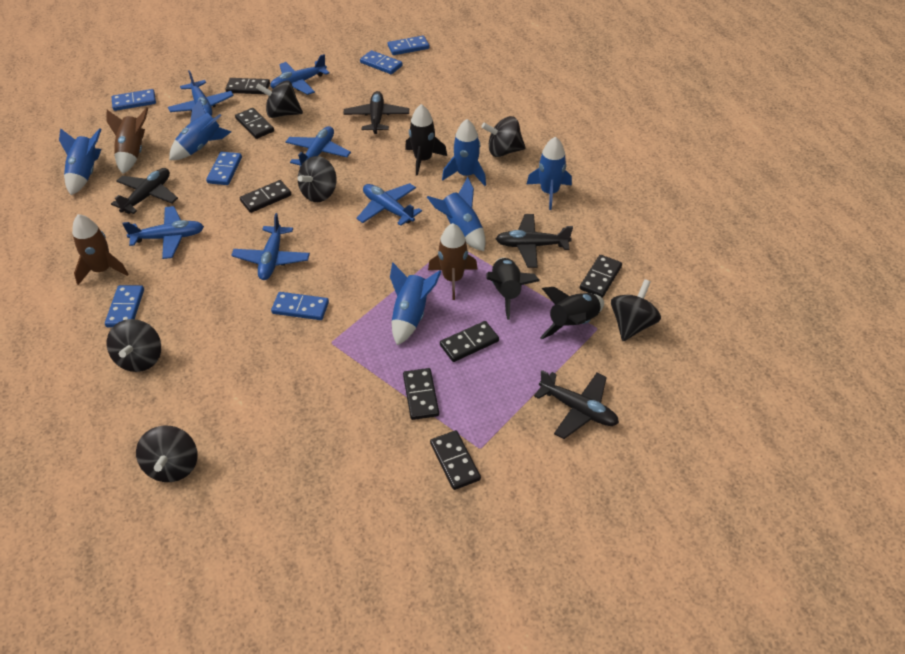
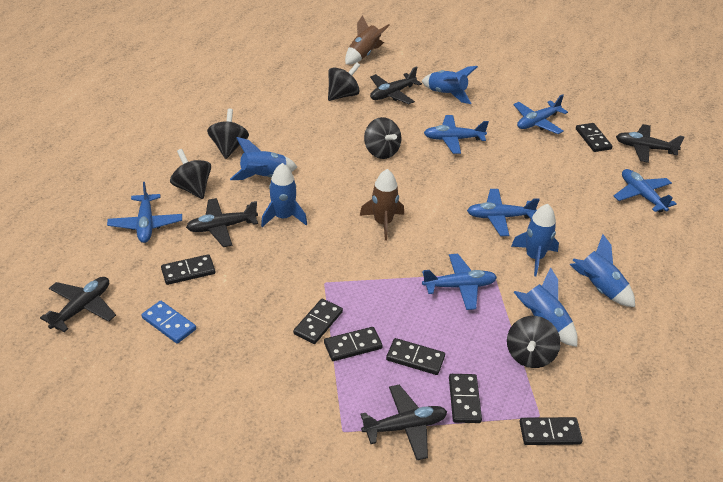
black plane: [111,168,178,214] [343,91,409,134] [496,214,573,268] [534,370,619,439] = 4 -> [40,277,116,332] [186,198,258,247] [361,385,447,460] [370,66,422,104] [616,124,685,163] = 5
black rocket: [405,104,447,176] [487,258,540,320] [540,287,604,339] = 3 -> none = 0
black spinning top: [107,319,161,372] [136,426,198,482] [256,80,303,118] [298,156,336,202] [481,116,526,157] [611,279,661,341] = 6 -> [170,149,211,199] [207,108,249,159] [328,62,360,101] [364,117,401,159] [507,316,561,368] = 5
blue domino: [105,285,144,327] [112,89,156,111] [206,152,242,185] [271,292,329,320] [360,50,403,74] [388,36,430,55] = 6 -> [142,301,196,344] = 1
brown rocket: [72,214,129,285] [106,107,148,174] [428,223,478,300] = 3 -> [345,15,390,65] [360,169,404,241] = 2

